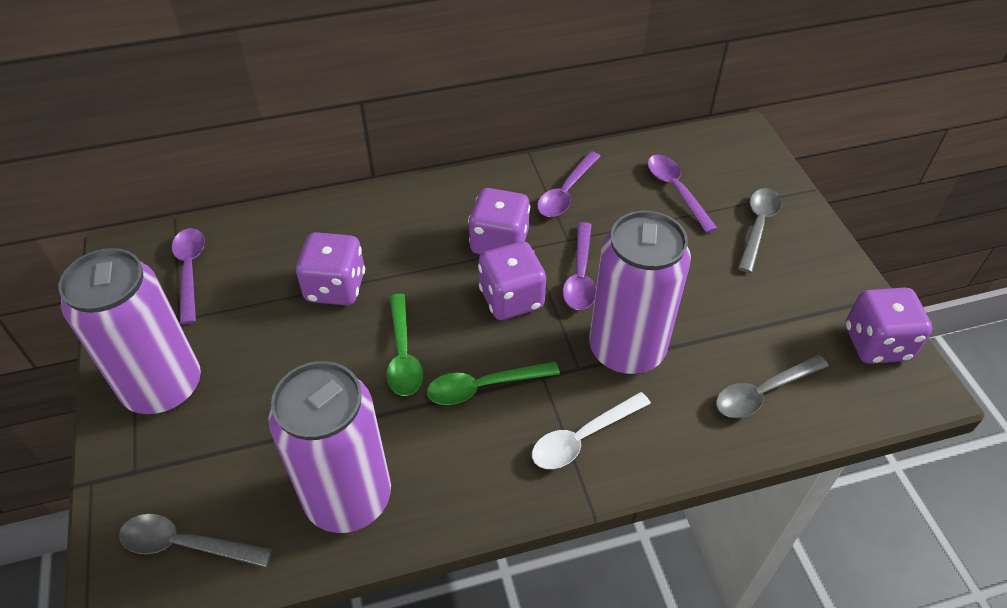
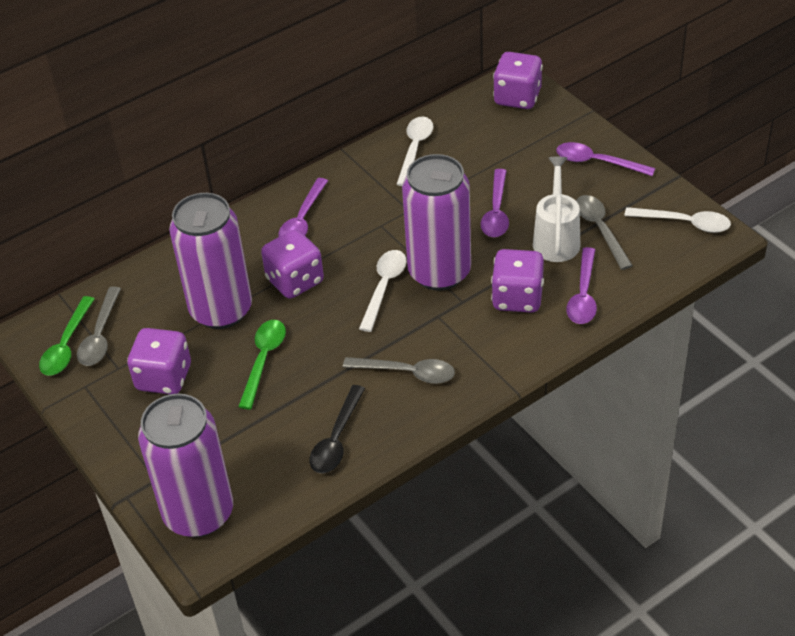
black spoon: none = 0 -> [310,385,365,473] = 1
white spoon: [532,392,651,469] = 1 -> [359,250,407,332] [397,117,434,186] [624,207,731,233] = 3
white watering can: none = 0 -> [533,157,580,262] = 1

